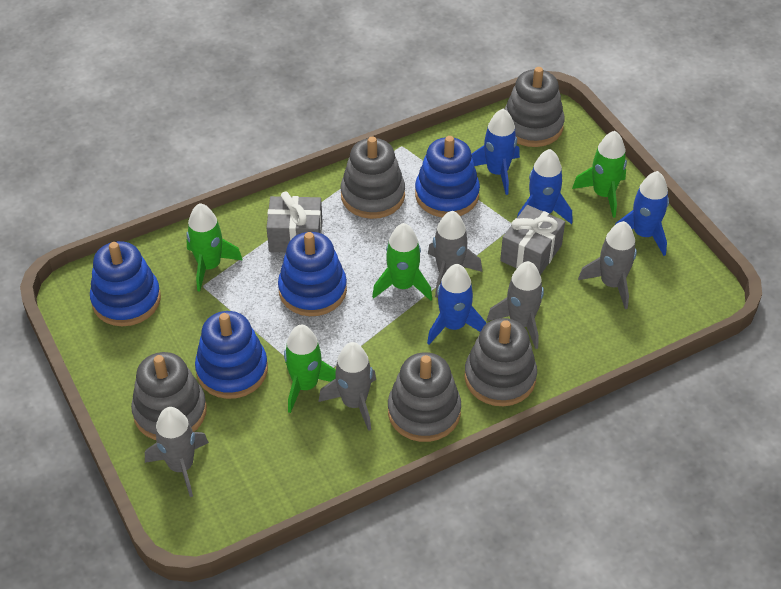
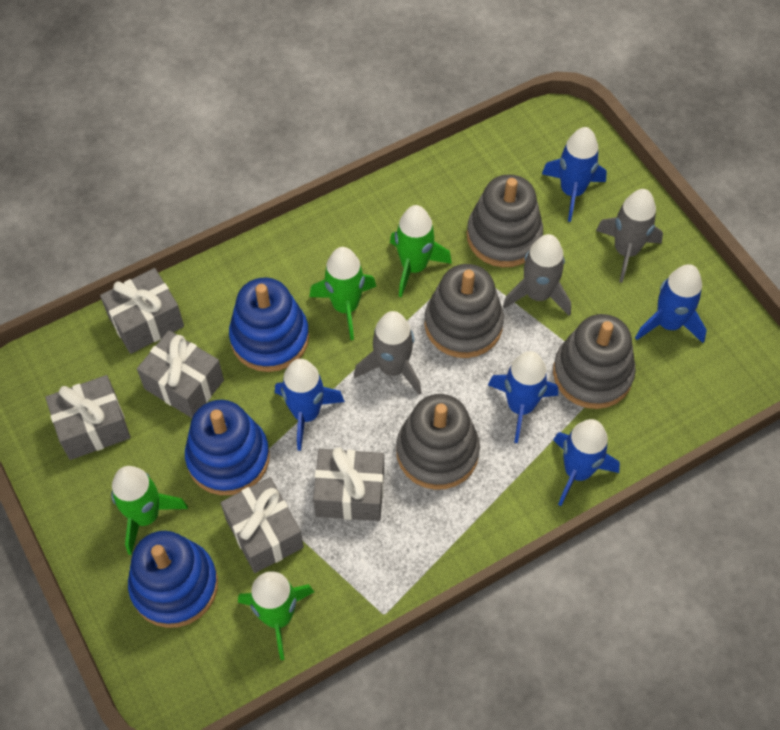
blue rocket: [427,264,486,344] [472,109,520,195] [517,149,573,224] [615,171,669,256] = 4 -> [275,359,345,451] [488,351,558,443] [542,127,607,222] [553,419,620,506] [635,264,707,343] = 5
blue stacking toy: [90,241,161,326] [195,311,268,399] [278,232,347,316] [415,136,480,218] = 4 -> [128,531,218,628] [185,400,270,495] [229,278,309,372] = 3
grey gift: [267,191,323,252] [500,205,565,275] = 2 -> [45,375,131,460] [100,268,184,354] [137,330,224,418] [221,477,304,573] [313,447,384,521] = 5
grey rocket: [145,407,209,497] [318,342,376,431] [428,211,482,298] [487,261,544,349] [578,221,637,309] = 5 -> [354,311,421,395] [503,234,571,316] [596,189,663,283] = 3
grey stacking toy: [131,352,207,440] [341,137,405,219] [388,352,461,442] [464,318,537,406] [505,67,565,147] = 5 -> [396,394,480,490] [425,264,504,358] [467,174,543,267] [553,314,636,409] = 4

